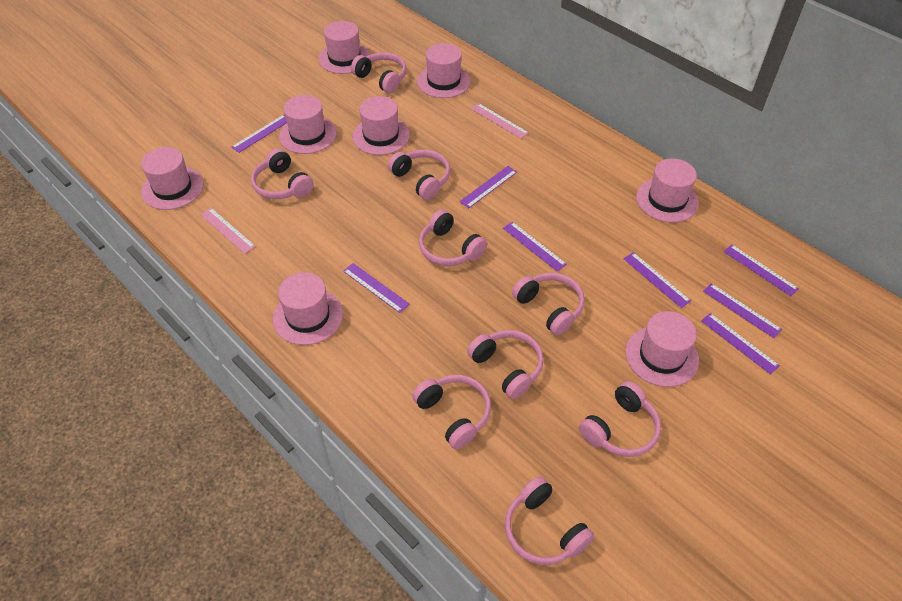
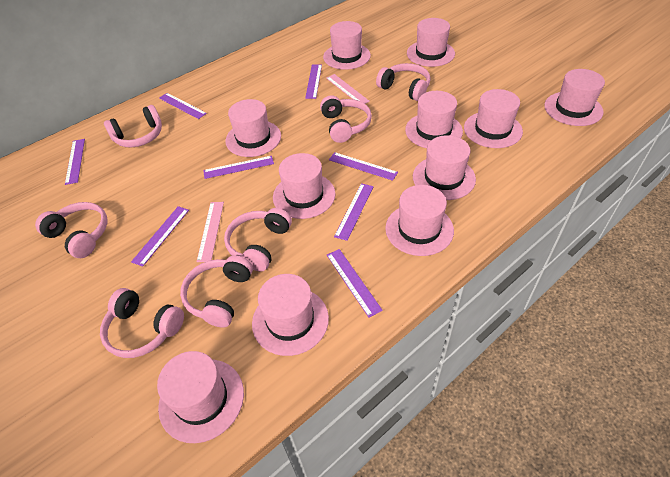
pink hat: [141,147,204,210] [273,272,343,345] [279,95,337,154] [318,21,370,74] [352,96,410,155] [417,43,471,98] [625,311,699,387] [636,159,699,222] = 8 -> [157,351,244,443] [225,99,281,157] [252,274,329,356] [273,153,336,219] [323,21,371,70] [385,185,454,256] [405,91,463,148] [407,18,455,67] [413,135,476,200] [464,89,523,148] [544,69,605,126] = 11
pink headphones: [251,148,313,199] [351,52,407,93] [388,149,450,200] [412,375,491,449] [419,209,487,266] [467,330,544,399] [505,476,594,565] [512,273,585,336] [579,381,661,457] = 9 -> [35,202,107,258] [100,288,184,358] [104,105,162,147] [180,255,253,328] [224,208,292,272] [320,95,372,143] [376,63,431,101] = 7

